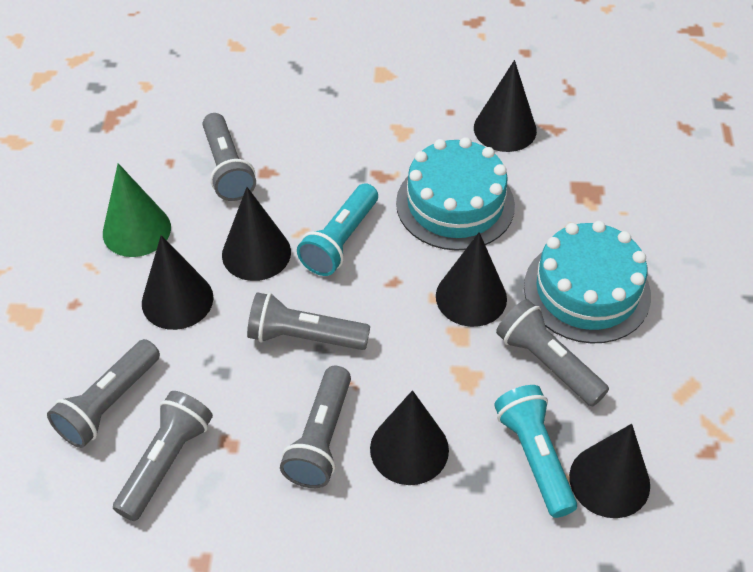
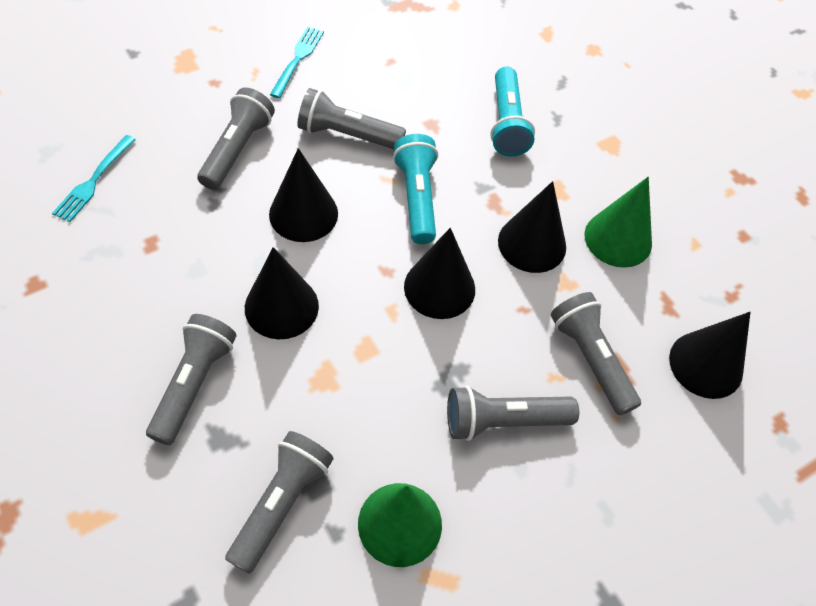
black cone: [142,235,214,330] [222,187,291,281] [370,390,449,485] [436,232,507,327] [474,60,537,152] [569,424,650,518] = 6 -> [245,247,319,339] [269,148,338,242] [404,228,475,319] [498,181,566,273] [669,312,750,399] = 5
green cone: [103,163,171,257] = 1 -> [358,483,442,567] [584,177,652,268] = 2
turquoise cake: [396,137,515,251] [524,221,651,344] = 2 -> none = 0
turquoise fork: none = 0 -> [52,135,136,222] [270,27,324,98] = 2

